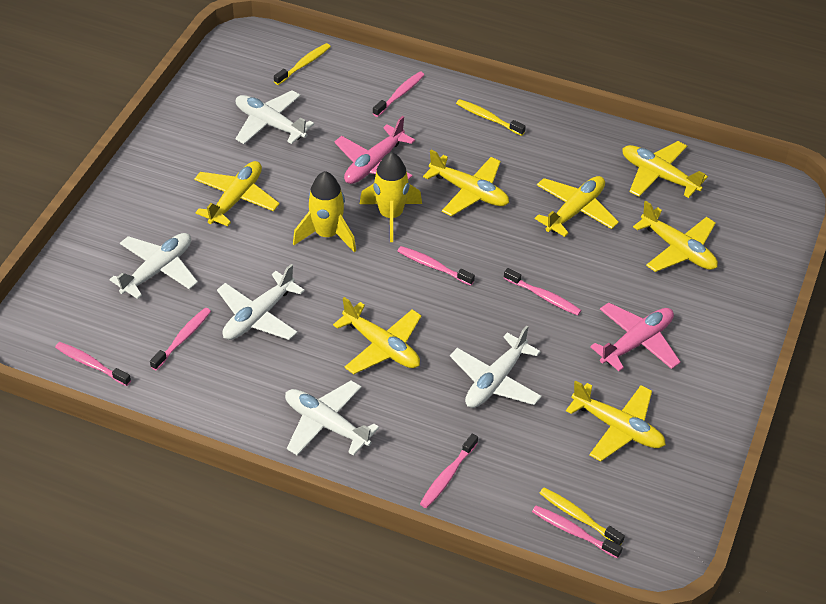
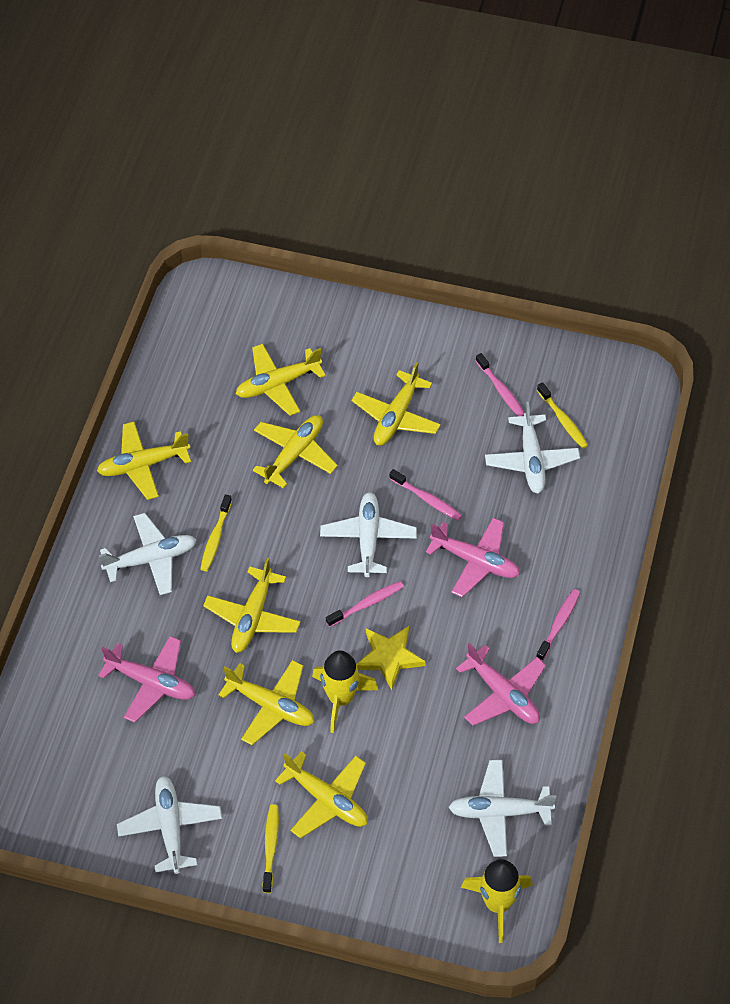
pink plane: [334,116,415,184] [590,302,681,371] = 2 -> [98,636,195,723] [426,518,520,597] [456,643,546,726] = 3
pink toothbrush: [55,342,131,386] [150,308,211,371] [373,72,424,117] [397,246,475,286] [420,434,478,508] [504,268,582,316] [532,506,623,559] = 7 -> [326,581,404,627] [389,469,462,520] [476,353,525,416] [536,589,580,661] = 4
yellow star: none = 0 -> [356,626,426,690] = 1

